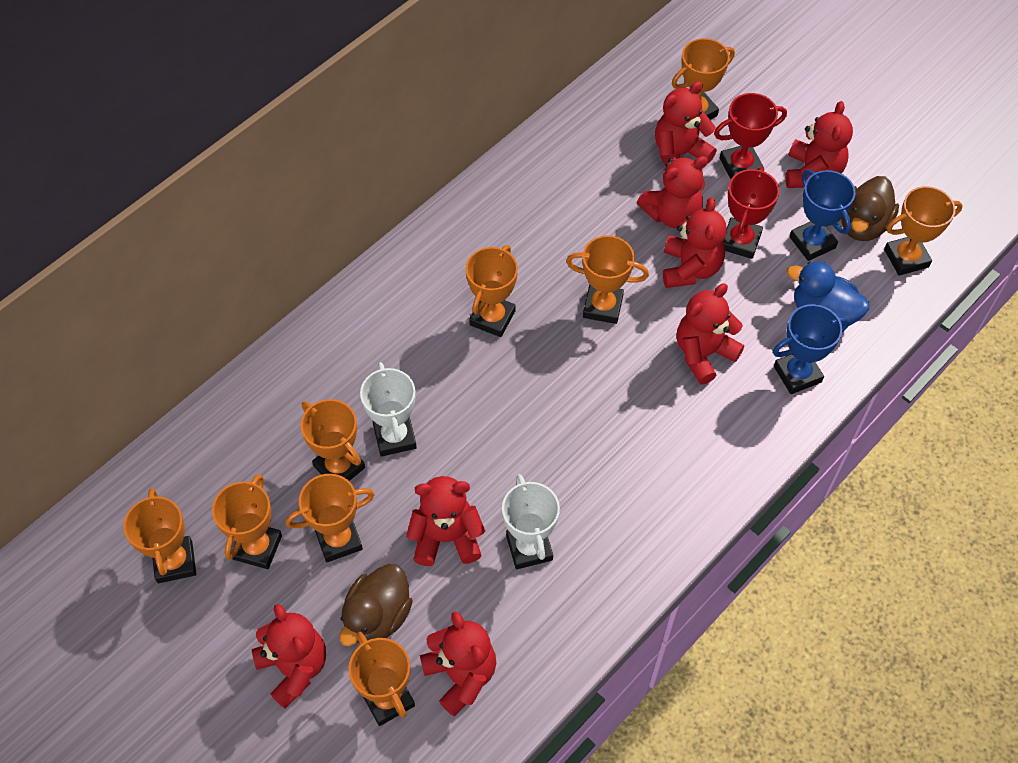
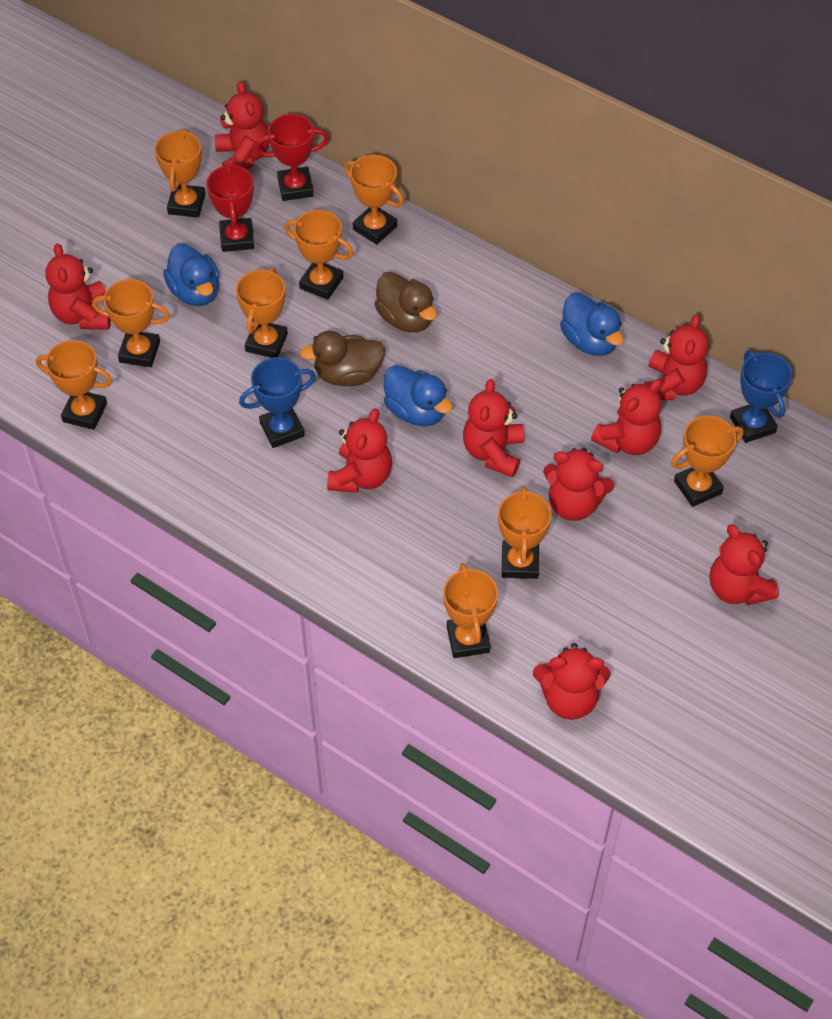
blue duck: [787,261,869,326] = 1 -> [163,243,220,306] [384,365,452,426] [560,293,623,356] = 3
red teddy bear: [252,604,326,709] [406,476,485,566] [420,612,496,716] [637,156,708,228] [655,81,717,167] [663,197,727,288] [677,283,744,385] [785,101,853,188] = 8 -> [46,243,111,329] [215,81,270,170] [327,408,392,493] [463,379,524,477] [533,643,610,720] [543,448,614,521] [591,379,662,455] [644,314,709,400] [709,524,779,605] = 9
white trophy: [360,362,417,457] [502,474,560,569] = 2 -> none = 0

